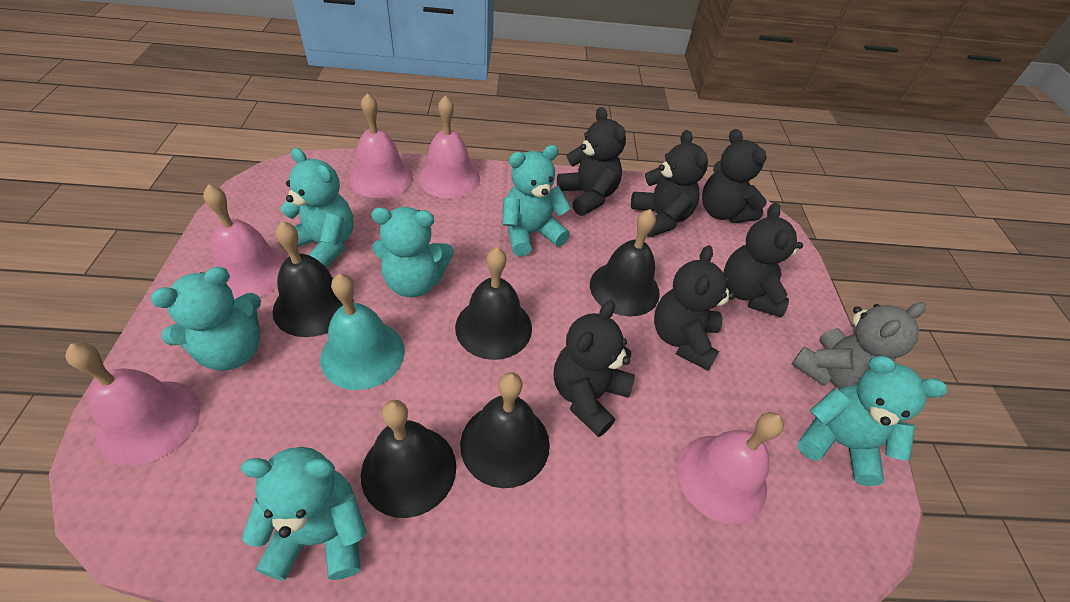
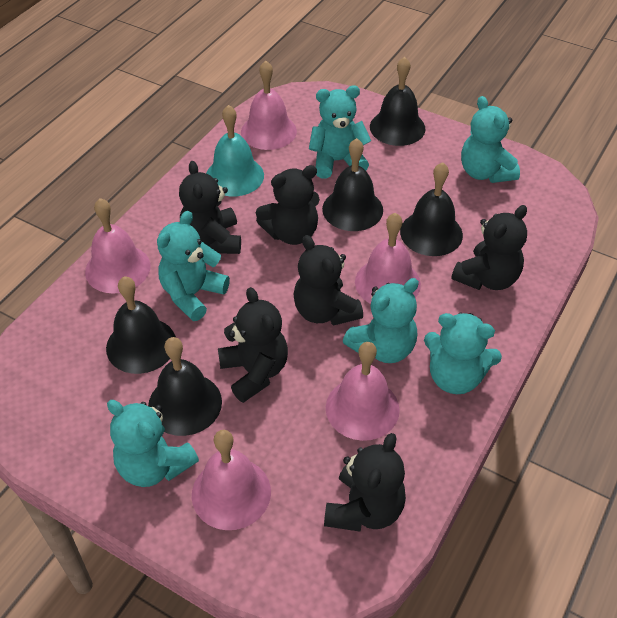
grey teddy bear: [792,302,926,389] = 1 -> none = 0

